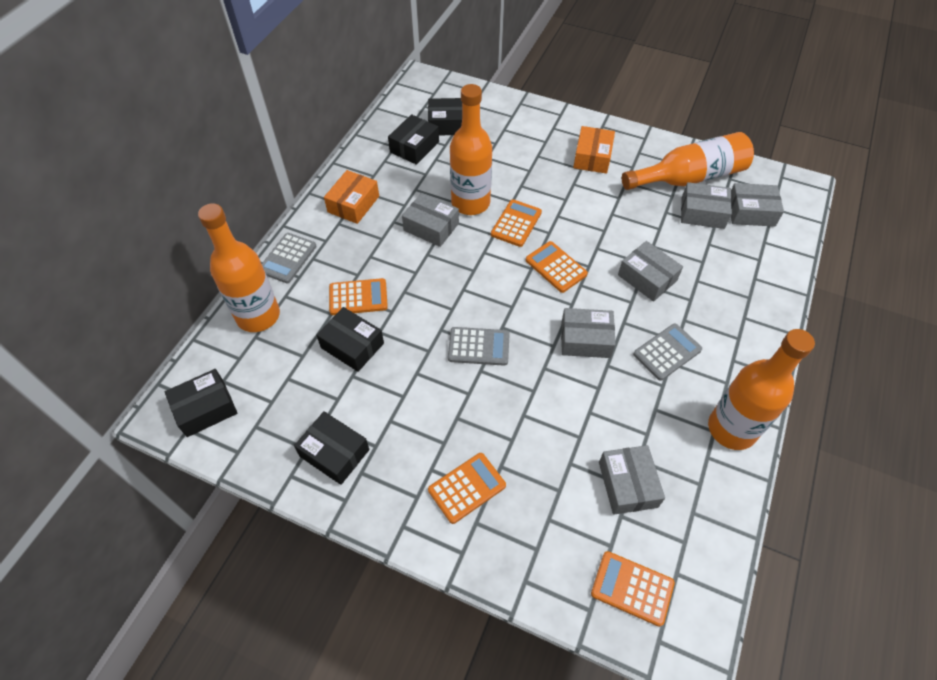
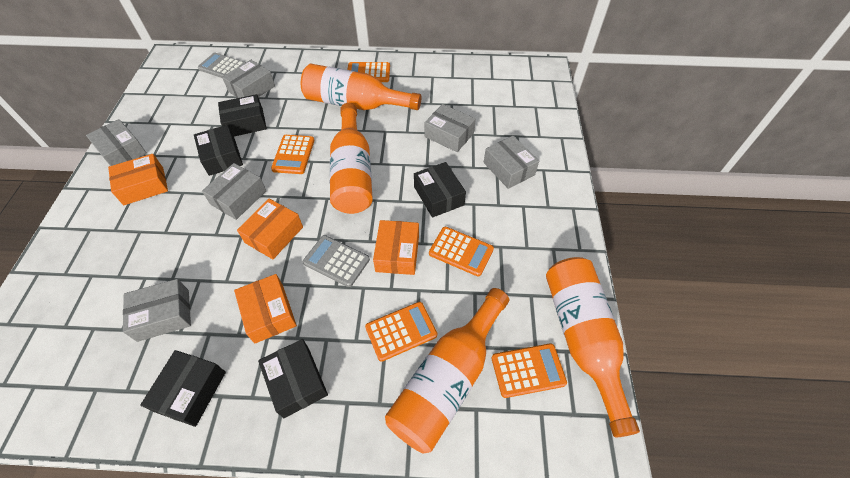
grey calculator: [262,233,317,283] [448,327,510,366] [633,324,702,381] = 3 -> [198,52,246,78] [303,235,370,287] = 2
orange box: [324,170,379,224] [573,126,615,174] = 2 -> [108,154,168,205] [234,274,297,344] [237,199,303,259] [373,220,419,275] = 4

